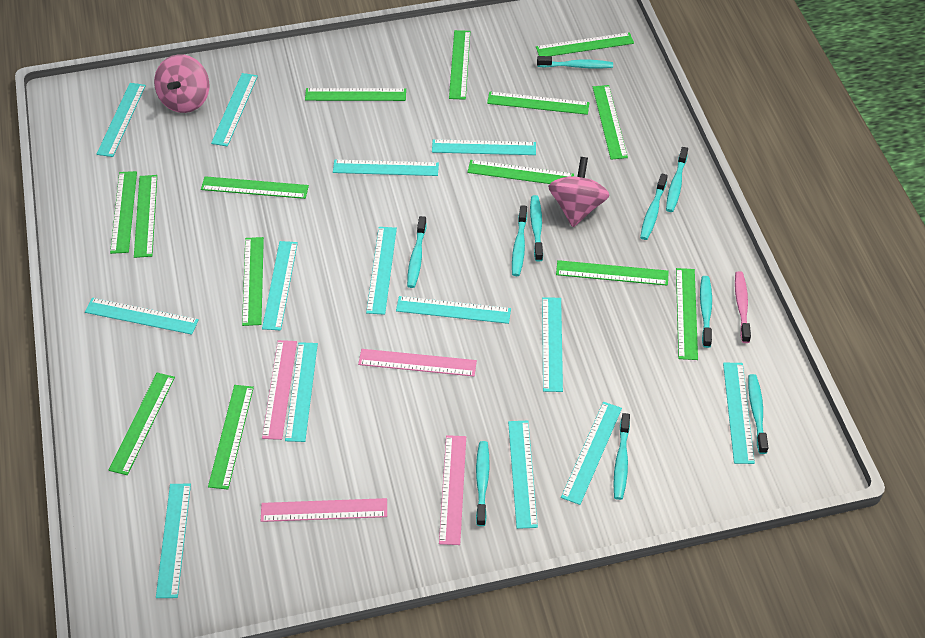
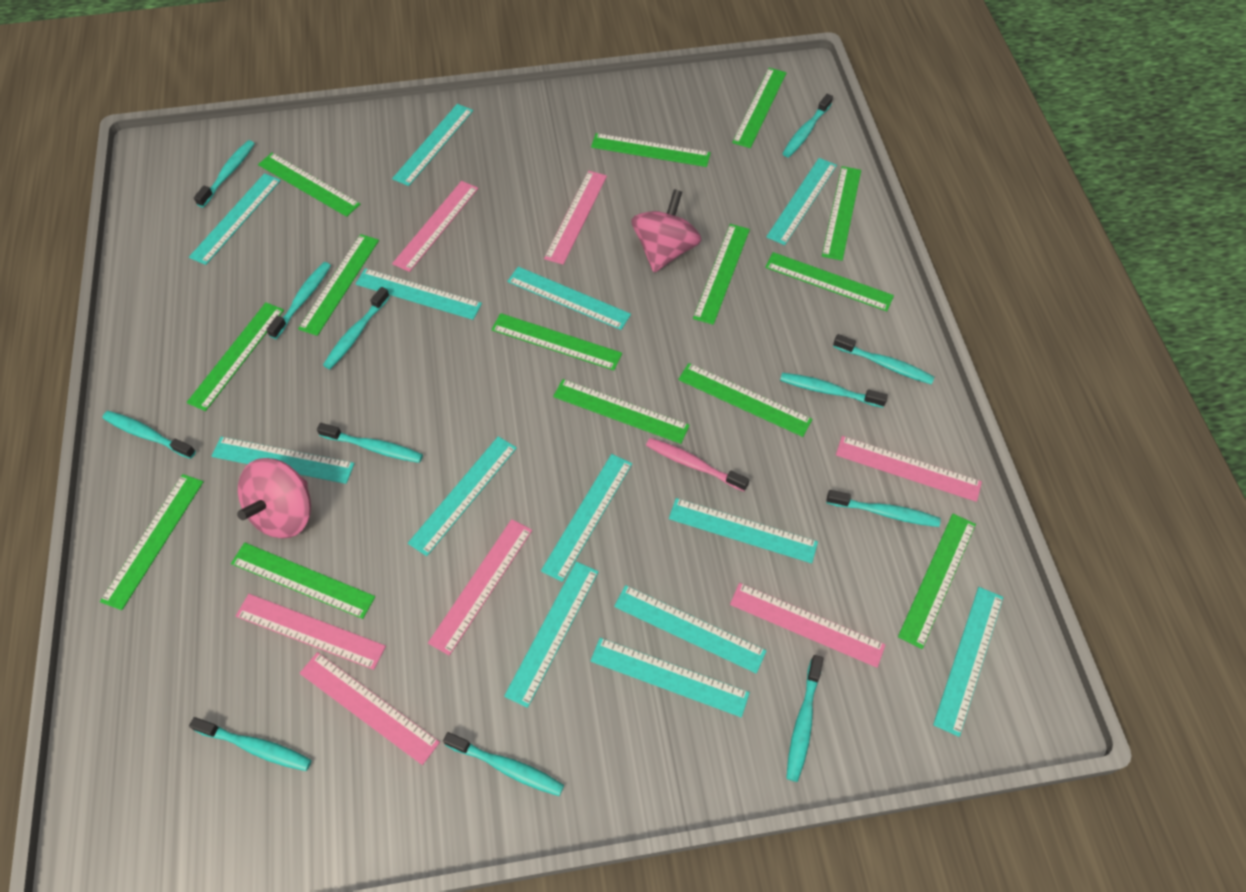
pink ruler: [261,498,387,522] [262,340,297,440] [358,349,477,377] [439,435,466,545] = 4 -> [236,594,386,670] [299,652,440,765] [392,181,478,272] [428,519,532,656] [544,171,607,265] [730,583,886,668] [836,436,982,502] = 7
turquoise ruler: [85,298,199,335] [97,83,146,157] [156,484,191,598] [211,73,258,146] [262,241,298,330] [285,342,318,442] [333,160,439,176] [366,227,397,315] [396,296,511,324] [432,139,536,155] [508,420,538,529] [542,297,563,392] [561,402,622,505] [723,363,755,464] = 14 -> [189,173,281,265] [212,437,355,484] [356,268,482,320] [392,104,473,186] [408,436,517,556] [504,562,599,708] [507,267,631,330] [541,454,632,582] [590,638,750,717] [614,585,767,674] [669,498,818,563] [766,158,837,245] [933,587,1003,737] = 13
turquoise toothbrush: [407,216,427,288] [476,441,490,526] [512,205,527,276] [530,195,543,262] [537,56,613,68] [613,413,630,500] [640,174,668,240] [666,147,688,212] [700,276,712,348] [748,374,769,454] = 10 -> [103,411,196,459] [189,717,311,771] [194,140,255,208] [266,262,331,339] [317,423,423,463] [323,287,390,369] [443,732,564,796] [780,373,888,408] [782,94,833,157] [786,655,823,782] [826,490,941,527] [833,334,935,384] = 12

